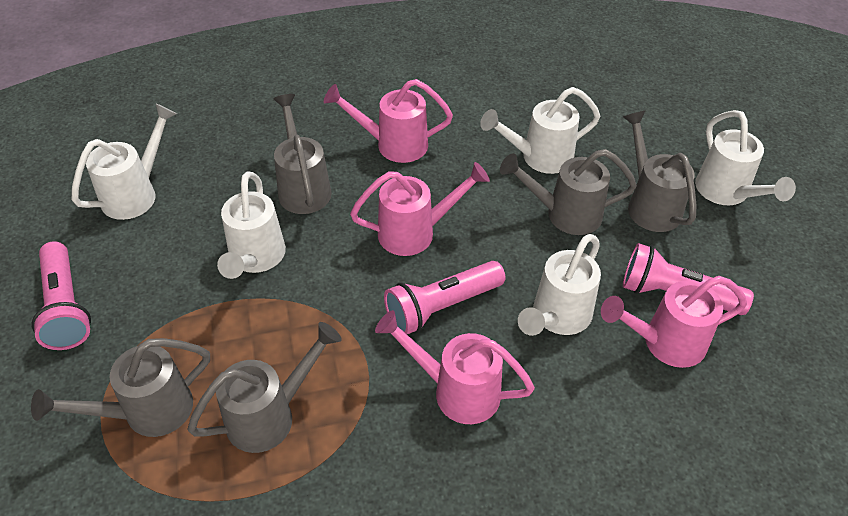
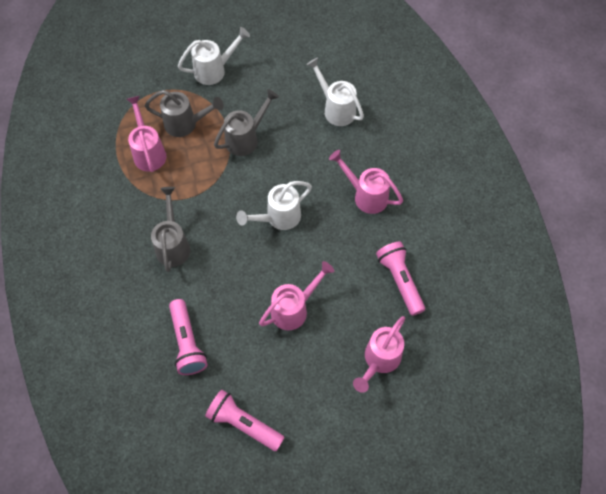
grey watering can: [31,338,210,437] [187,322,342,453] [273,94,332,214] [500,149,637,235] [623,111,696,232] = 5 -> [145,90,224,137] [151,187,191,272] [214,89,279,156] = 3
white watering can: [72,104,177,220] [217,172,286,279] [480,87,600,174] [518,234,601,336] [695,110,796,205] = 5 -> [178,27,250,85] [236,181,312,230] [306,57,364,126] = 3

